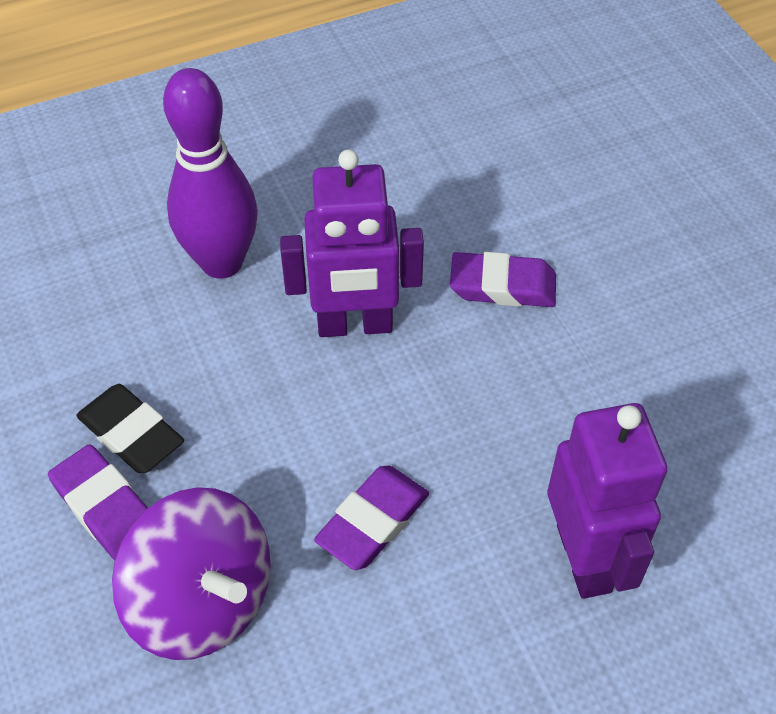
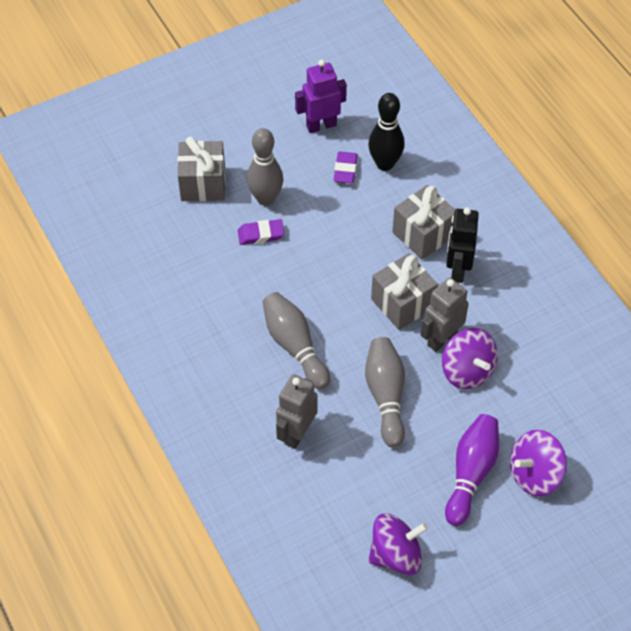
black bowling pin: none = 0 -> [368,93,405,171] = 1
black eraser: [76,384,184,473] = 1 -> none = 0
black robot: none = 0 -> [446,207,479,283] = 1
grey bowling pin: none = 0 -> [247,128,283,206] [263,292,330,389] [365,337,405,448] = 3
grey gift: none = 0 -> [177,137,226,201] [371,253,438,330] [392,185,455,259] = 3
grey robot: none = 0 -> [276,374,318,449] [421,278,469,352] = 2
purple eraser: [48,444,148,561] [314,466,429,570] [450,252,556,307] = 3 -> [238,219,284,245] [333,152,358,183] = 2
purple robot: [280,149,424,337] [547,403,667,599] = 2 -> [295,60,347,133] = 1
purple spinning top: [112,487,271,660] = 1 -> [368,513,428,575] [442,328,498,389] [510,430,567,496] = 3

